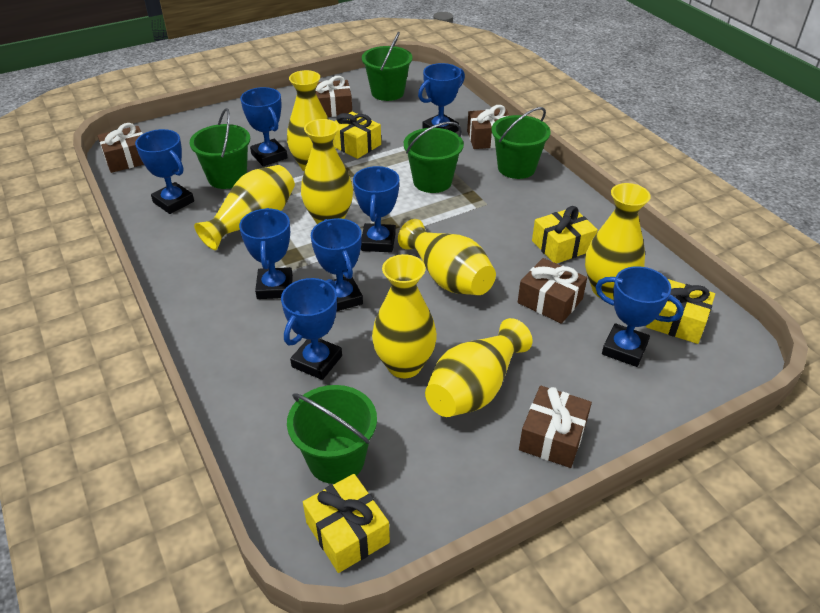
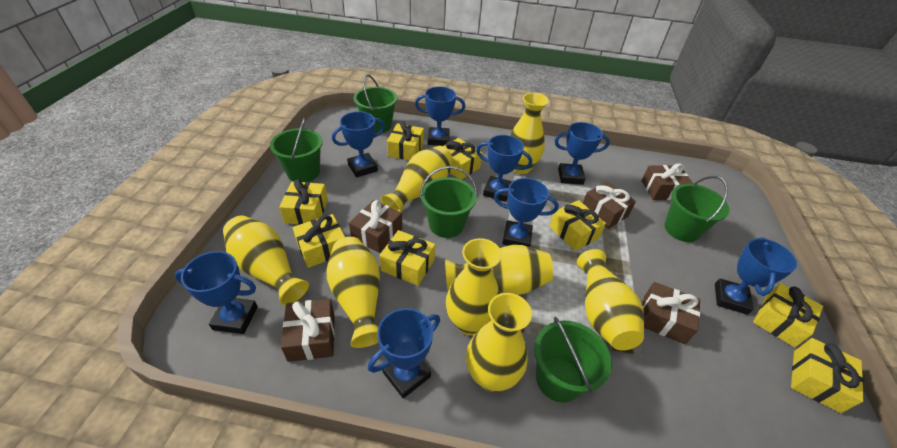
yellow gift: [303,474,390,573] [334,112,381,159] [532,206,598,264] [646,279,715,344] = 4 -> [279,179,328,225] [292,214,345,268] [380,230,435,286] [387,121,424,161] [443,138,482,180] [549,200,606,251] [753,283,823,348] [791,338,864,413] = 8
yellow vase: [194,165,295,250] [287,70,335,171] [301,119,353,224] [372,254,437,378] [398,219,496,295] [425,318,532,417] [585,183,651,300] = 7 -> [223,215,309,306] [326,237,380,348] [381,146,453,213] [445,245,553,295] [446,238,502,336] [466,293,532,392] [510,93,549,174] [577,249,644,350] = 8

